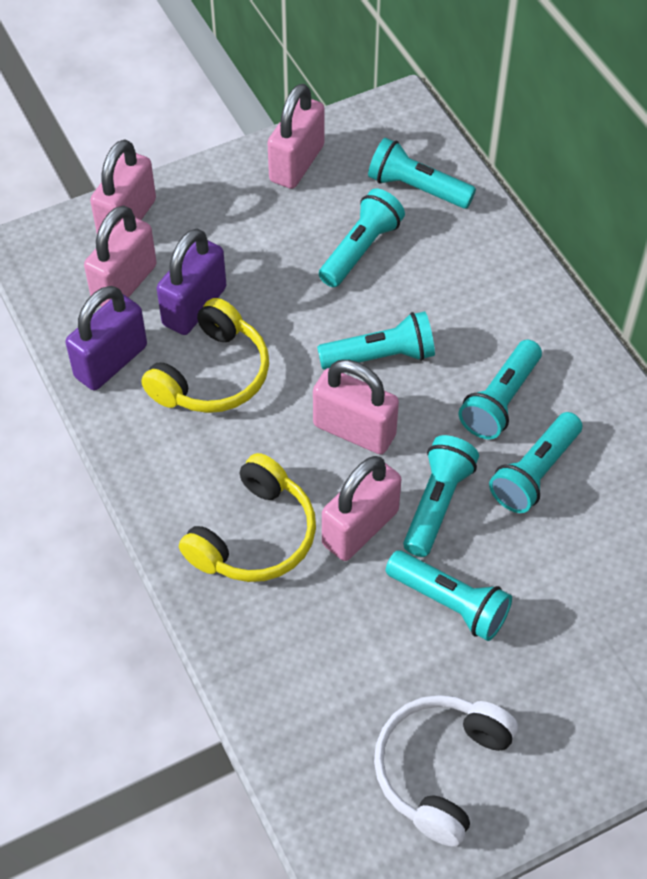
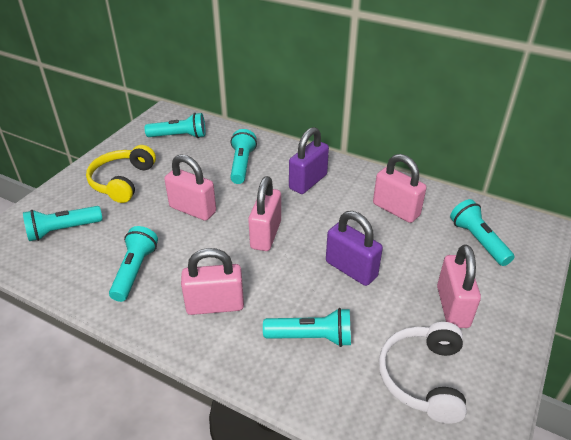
turquoise flashlight: [317,311,435,370] [319,189,405,287] [368,138,476,209] [386,550,512,641] [403,435,479,557] [459,340,542,439] [489,412,582,513] = 7 -> [23,206,103,241] [109,226,158,302] [145,113,206,138] [230,129,257,184] [263,308,351,347] [450,199,515,266] = 6
yellow headphones: [141,298,269,413] [179,453,316,582] = 2 -> [86,145,156,203] = 1

